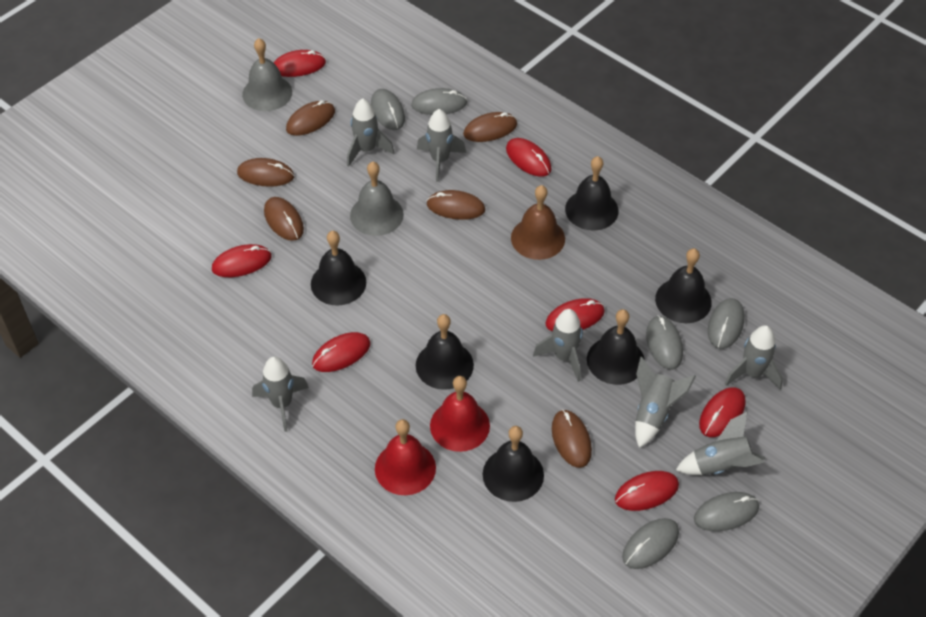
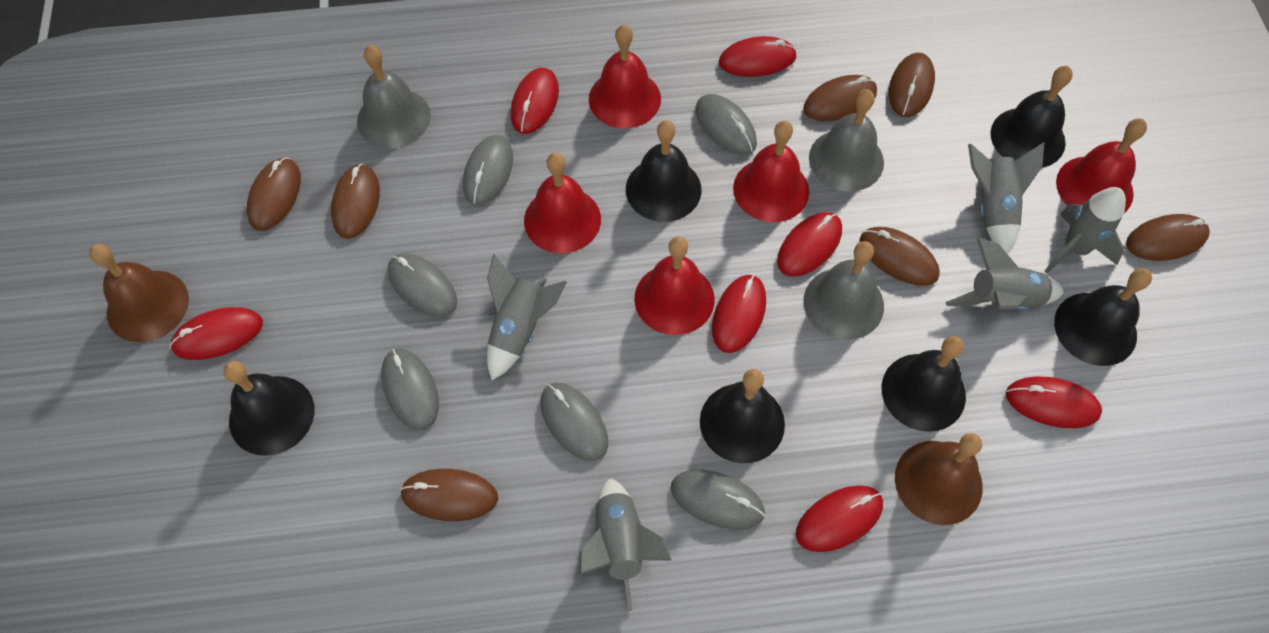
brown bell: [511,185,565,260] = 1 -> [89,244,189,342] [895,433,983,525] = 2
brown mouse: [237,158,294,187] [264,197,304,241] [286,100,335,136] [427,190,485,220] [463,112,517,142] [552,409,592,468] = 6 -> [247,157,301,231] [331,163,380,239] [400,469,498,521] [803,75,877,121] [860,227,940,286] [889,53,935,117] [1126,214,1210,261] = 7
grey bell: [242,38,292,111] [350,162,404,236] = 2 -> [357,45,431,148] [804,241,884,340] [809,89,884,191] = 3
grey rocket: [252,356,309,432] [347,98,394,167] [417,109,466,182] [533,309,583,382] [635,357,696,448] [676,411,766,475] [725,325,783,390] = 7 -> [487,254,567,380] [579,478,672,611] [945,238,1064,310] [968,142,1044,254] [1045,187,1126,273] = 5
red bell: [375,419,436,495] [430,376,490,452] = 2 -> [524,153,601,253] [589,25,661,128] [634,236,715,335] [733,121,809,222] [1056,119,1147,213] = 5

